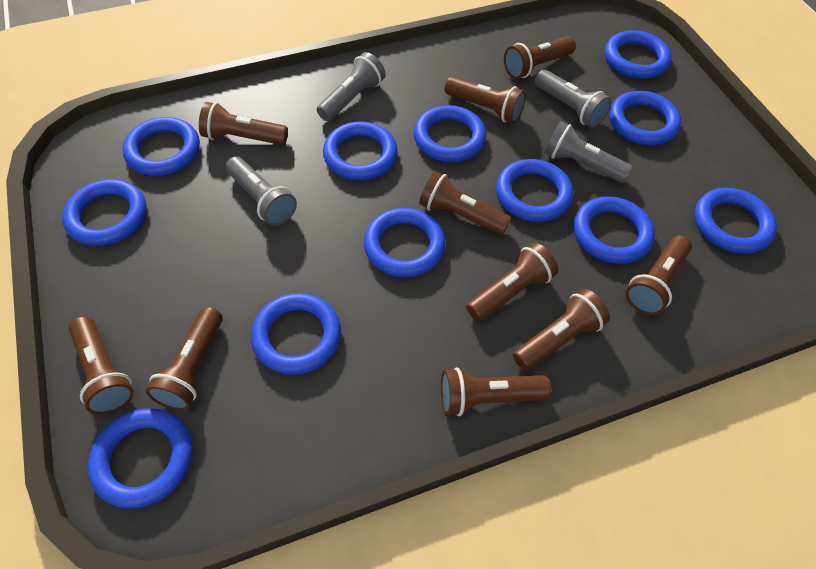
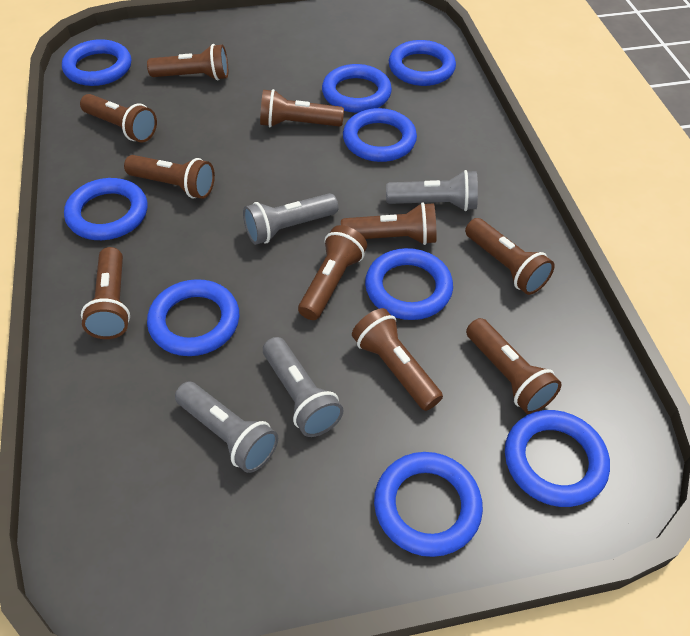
blue ring: [62,179,147,246] [88,408,192,508] [122,117,200,176] [251,293,341,375] [323,121,398,181] [364,208,446,277] [413,105,486,162] [496,159,573,222] [574,197,655,264] [605,30,671,79] [609,91,681,145] [695,188,777,254] = 12 -> [62,39,131,86] [64,178,147,240] [147,279,239,356] [322,64,392,113] [343,108,417,162] [365,248,453,320] [374,452,483,557] [389,40,456,86] [505,410,610,507] = 9

